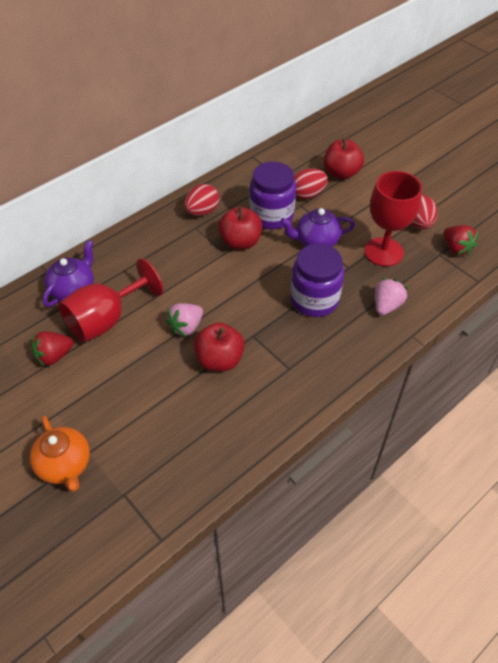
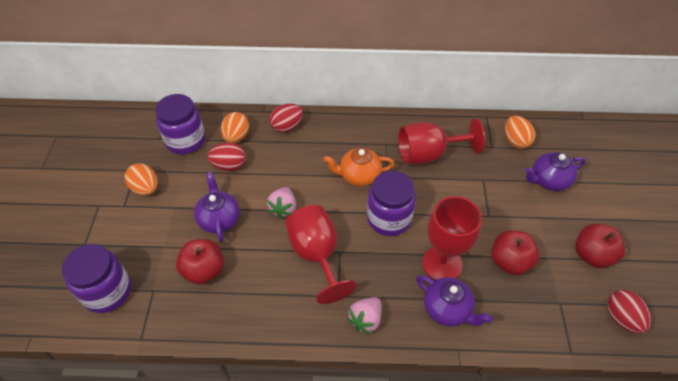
orange egg: none = 0 -> [125,163,158,195] [221,112,249,143] [505,116,535,149] = 3
purple jar: [250,162,296,229] [291,244,344,317] = 2 -> [62,244,131,313] [155,94,205,155] [367,171,416,236] = 3
purple teapot: [43,240,94,307] [280,208,355,247] = 2 -> [194,172,239,242] [416,275,493,327] [525,152,586,191] = 3
red goblet: [58,258,163,343] [364,171,422,266] = 2 -> [285,205,357,304] [398,119,485,164] [422,196,482,280] = 3
red strawberry: [32,331,74,367] [443,225,478,256] = 2 -> none = 0

